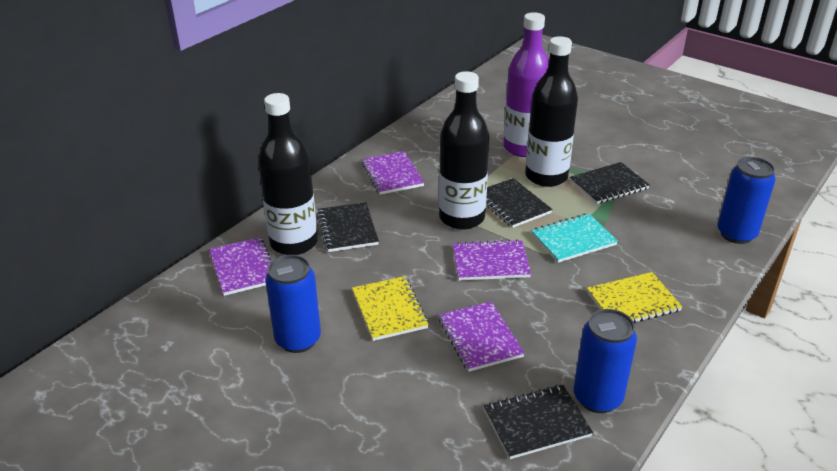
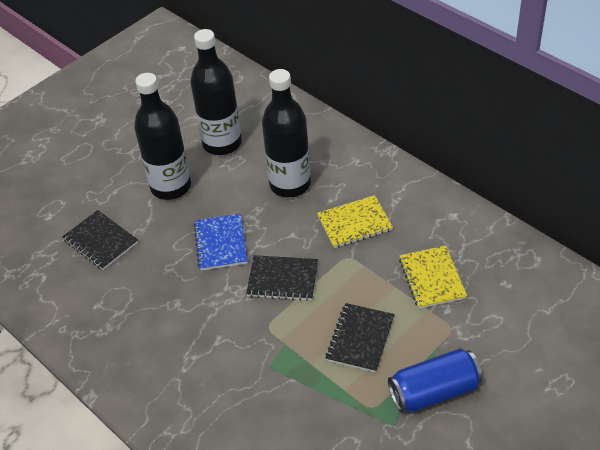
black notebook: [317,202,379,252] [484,385,593,459] [486,178,553,228] [570,162,650,204] = 4 -> [62,210,138,270] [246,255,318,301] [325,303,395,373] = 3
blue can: [265,255,321,353] [574,309,637,413] [717,157,776,244] = 3 -> [388,348,483,413] = 1
blue notebook: none = 0 -> [194,213,248,270] = 1
purple bottle: [503,12,549,157] = 1 -> none = 0
purple notebook: [209,237,272,296] [362,151,424,195] [439,301,525,372] [453,239,531,281] = 4 -> none = 0
turquoise notebook: [531,214,618,263] = 1 -> none = 0

